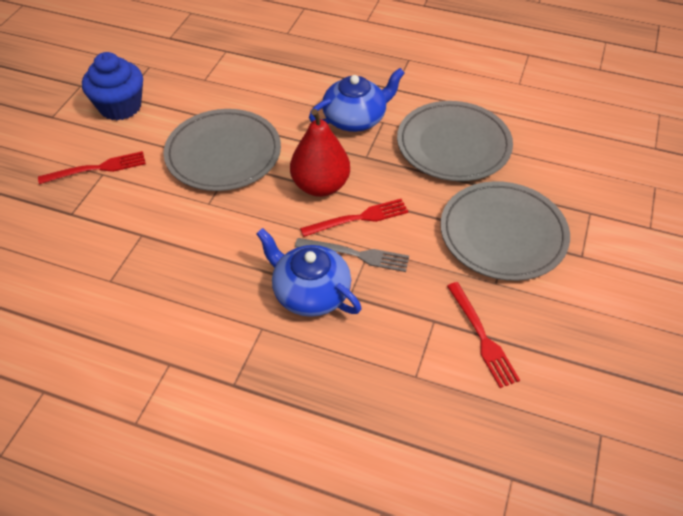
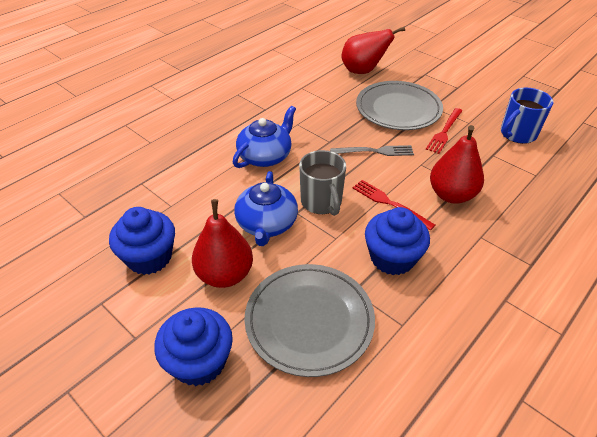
blue cupcake: [82,52,143,121] = 1 -> [109,207,175,275] [154,307,233,386] [365,207,430,275] = 3
blue mug: none = 0 -> [501,88,553,144] = 1
grey mug: none = 0 -> [299,150,346,216] = 1
grey plate: [163,109,281,191] [397,101,513,181] [440,181,570,281] = 3 -> [244,264,375,377] [356,81,443,130] = 2
red fork: [38,151,146,184] [300,199,409,237] [447,282,520,388] = 3 -> [353,180,435,231] [426,108,462,154] = 2
red pear: [290,109,350,197] = 1 -> [192,199,253,288] [341,26,405,74] [430,125,484,204] = 3

